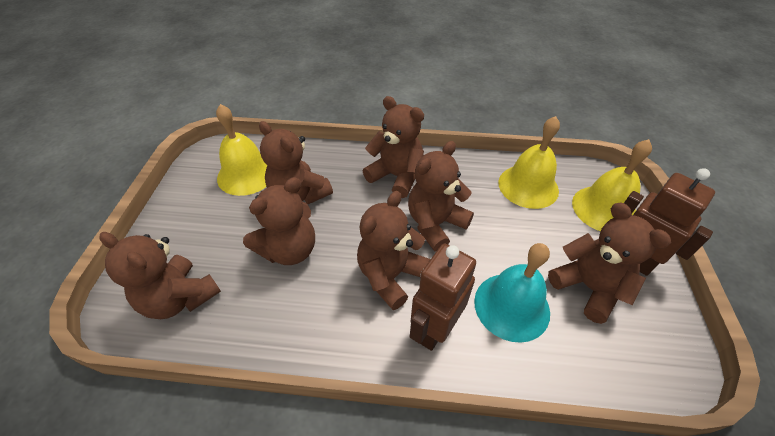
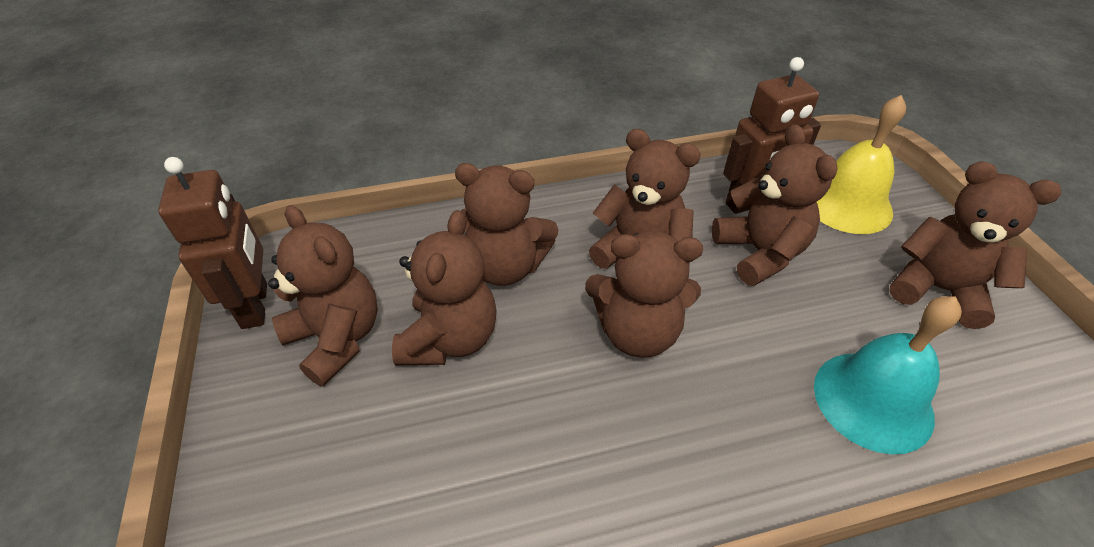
yellow bell: [216,104,267,196] [498,116,560,209] [572,139,652,231] = 3 -> [817,95,906,234] = 1

